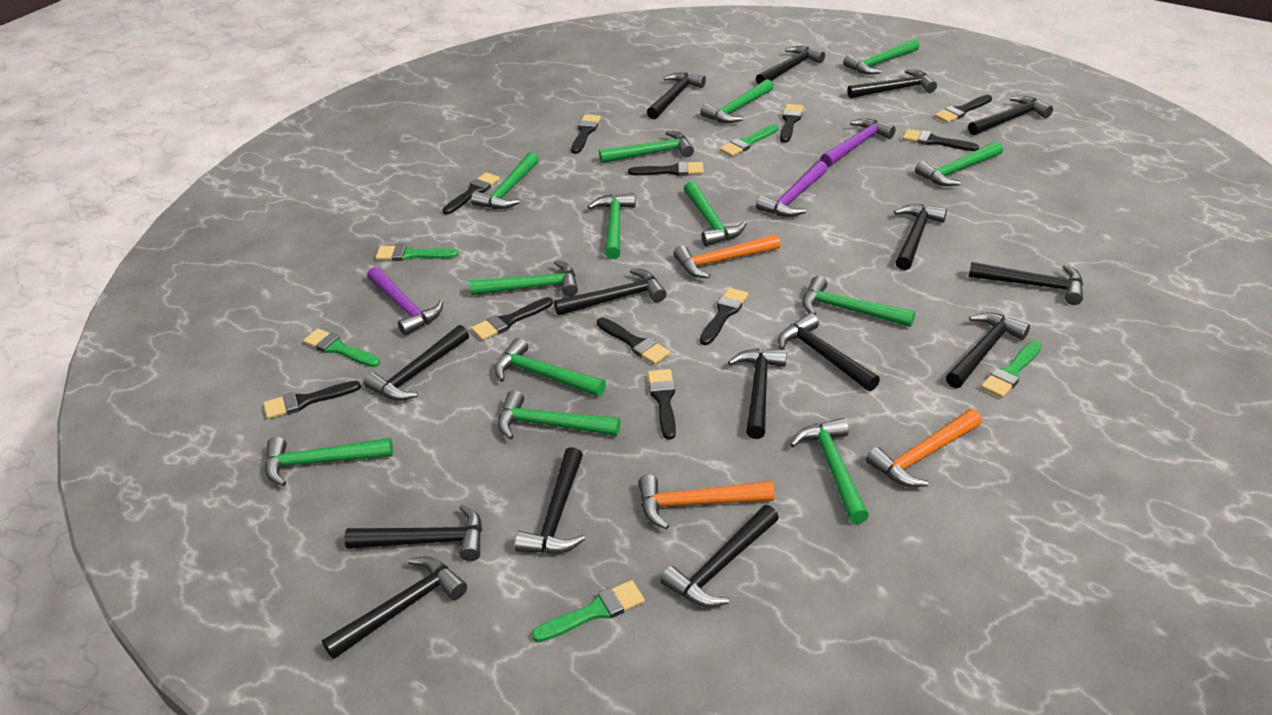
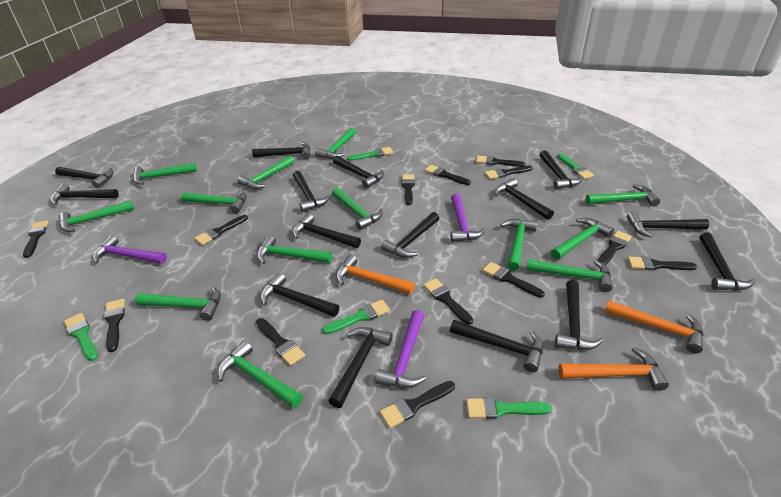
black brush: [263,381,361,419] [442,172,500,214] [471,297,553,341] [571,114,601,154] [597,317,670,365] [628,161,704,176] [648,369,676,440] [700,288,749,345] [780,104,804,143] [903,129,979,151] [935,95,992,123] = 11 -> [23,221,49,258] [104,299,125,352] [194,215,248,245] [256,318,305,366] [380,381,455,428] [402,174,415,205] [423,278,473,325] [424,165,471,185] [476,156,526,167] [482,262,545,298] [484,166,533,179] [598,231,632,265] [628,256,697,270] = 13

